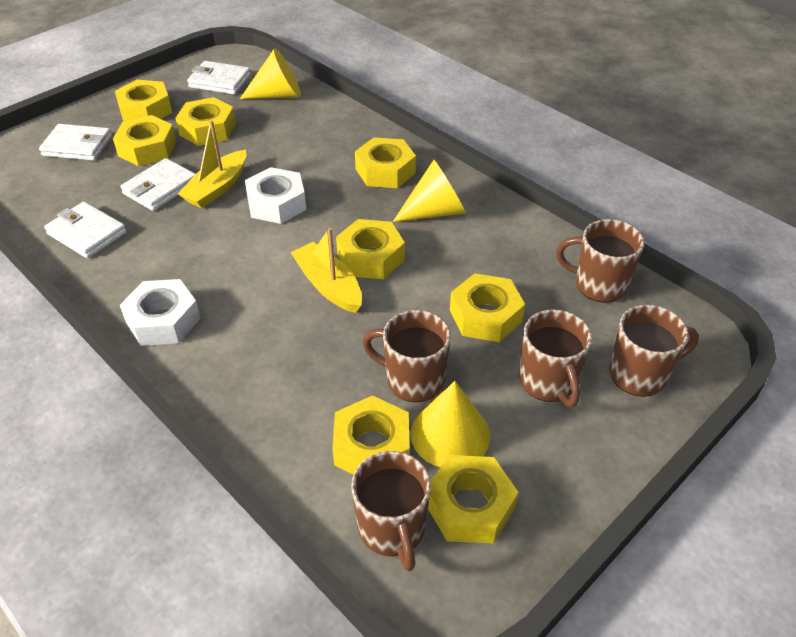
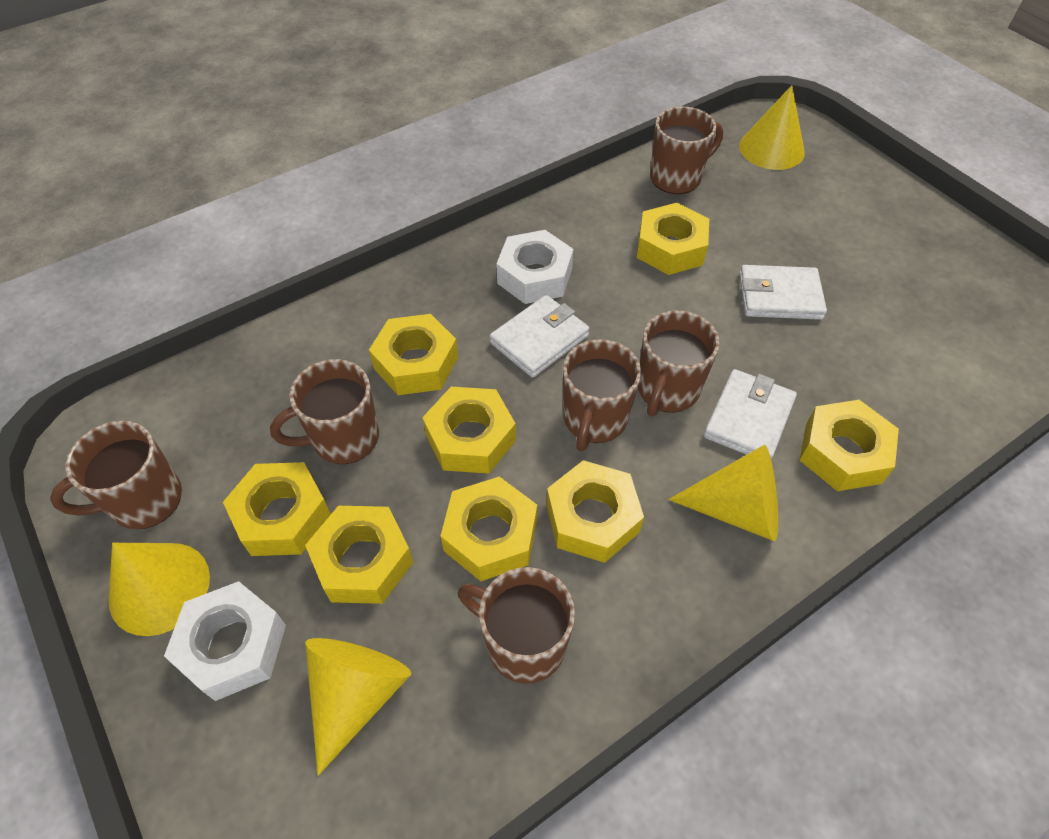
brown mug: [351,451,431,571] [363,310,451,402] [519,309,592,407] [556,219,644,303] [609,305,699,397] = 5 -> [50,421,182,529] [270,359,379,464] [458,567,575,684] [563,339,641,452] [638,310,719,416] [650,106,723,194] = 6
white wallet: [39,124,112,161] [44,202,127,258] [120,158,196,211] [187,61,251,94] = 4 -> [490,295,590,378] [704,369,797,460] [739,265,827,320] = 3
yellow boat: [178,120,246,208] [290,228,362,313] = 2 -> none = 0
yellow cone: [240,48,301,99] [393,160,466,222] [411,381,490,467] = 3 -> [109,543,210,636] [305,638,411,776] [668,445,778,541] [739,85,805,170] = 4

